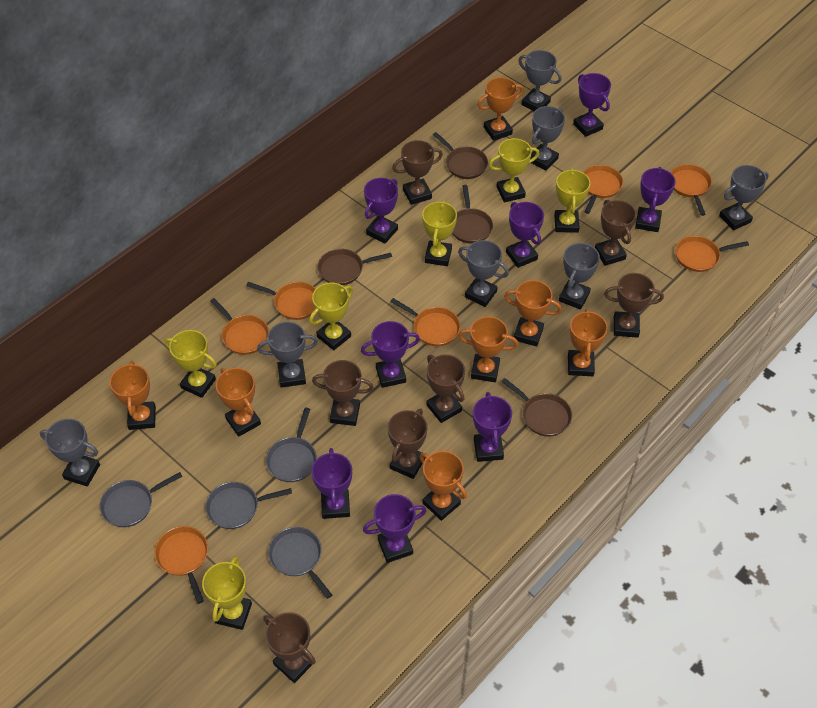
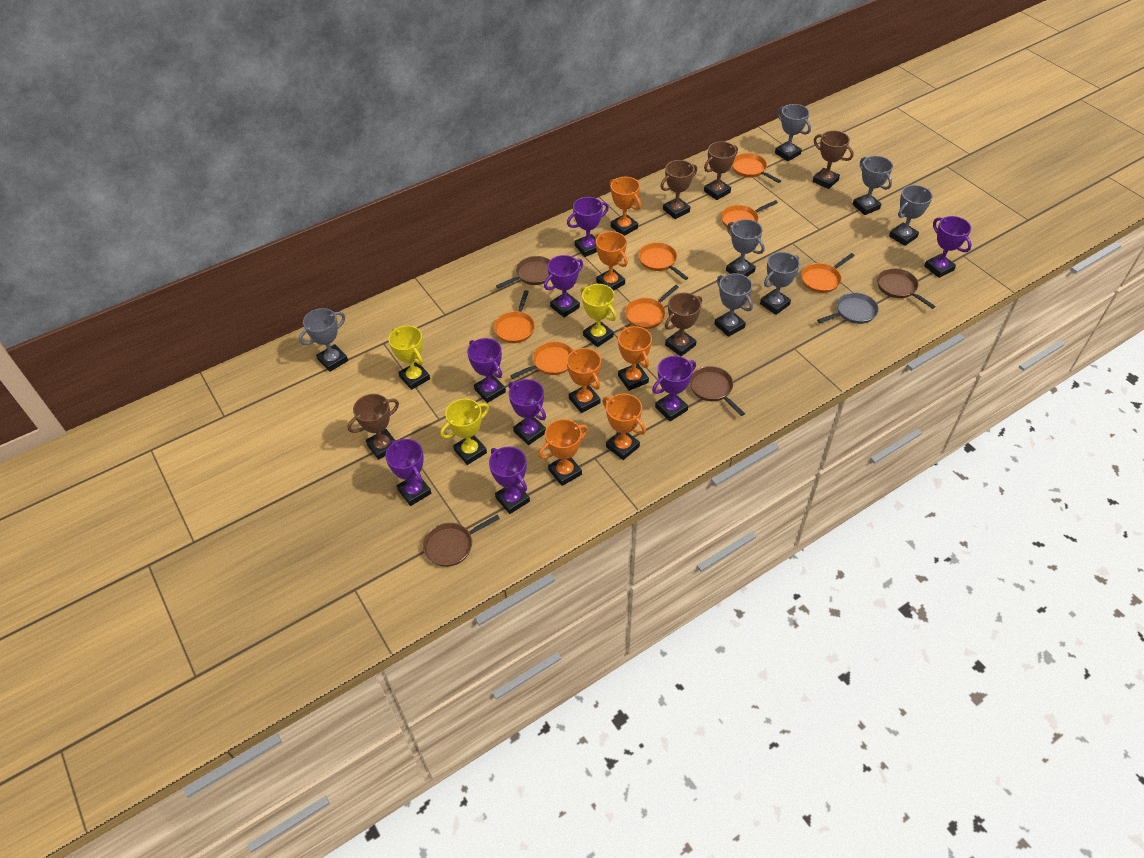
brown trophy: [263,612,316,683] [312,360,374,426] [388,409,428,479] [392,140,443,205] [427,354,465,423] [595,200,637,266] [604,273,664,338] = 7 -> [347,394,399,460] [661,160,697,219] [665,293,702,356] [704,141,738,200] [813,130,854,189] = 5
grey pan: [100,472,183,527] [205,482,292,529] [266,408,317,482] [268,527,332,599] = 4 -> [817,292,879,324] = 1
orange trophy: [110,361,156,430] [216,368,261,437] [420,451,467,521] [458,316,518,382] [478,77,524,141] [504,280,562,347] [568,309,608,376] = 7 -> [538,419,588,486] [567,348,601,413] [595,231,628,291] [602,394,646,460] [609,177,641,236] [618,326,652,391] = 6
yellow trophy: [165,330,217,398] [202,556,252,630] [309,283,353,350] [422,200,457,266] [489,138,539,202] [554,168,591,233] = 6 -> [388,325,430,390] [440,399,489,465] [580,284,617,347] = 3

